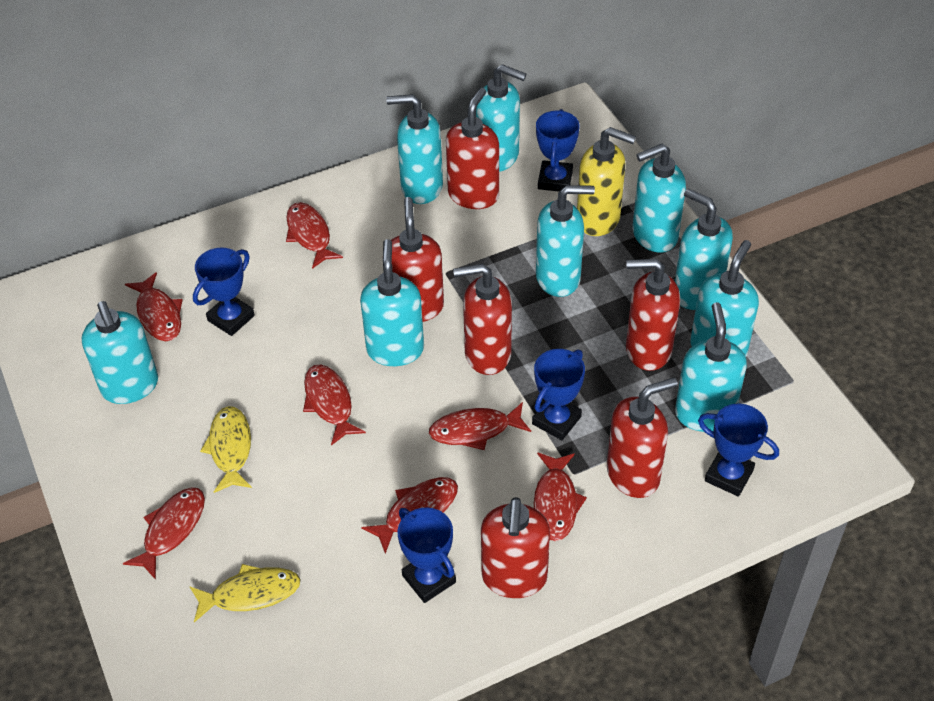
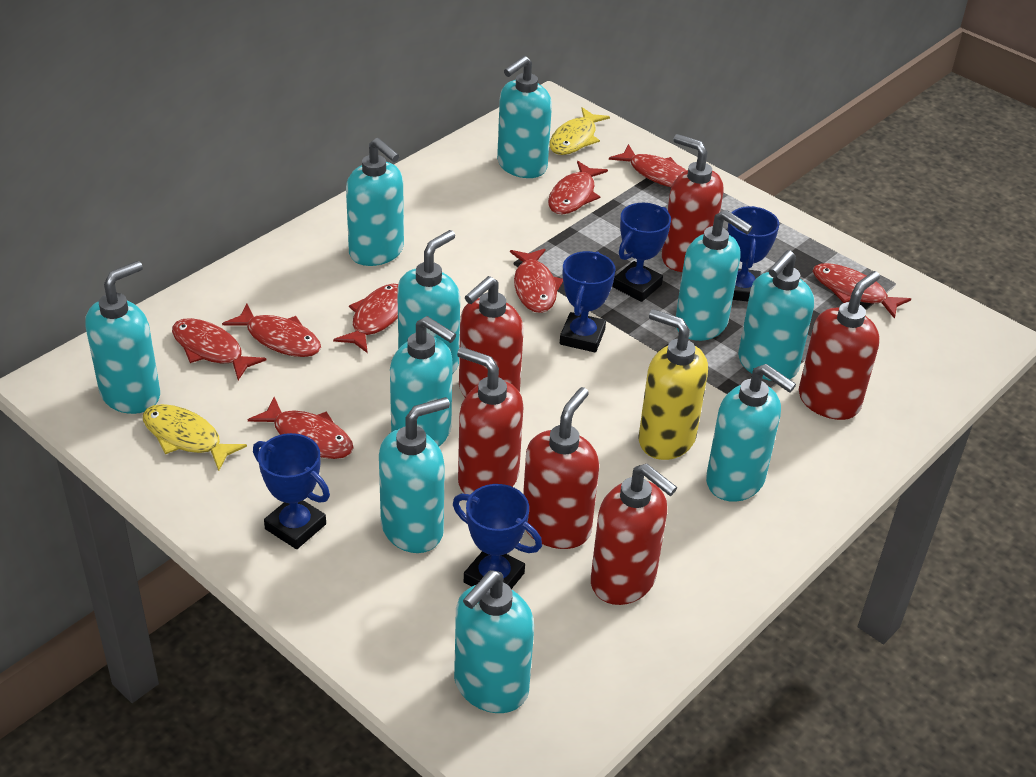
red fish: [123,487,205,580] [125,272,183,341] [286,202,343,269] [303,364,366,445] [361,477,458,554] [429,402,531,450] [534,452,587,541] = 7 -> [172,318,267,380] [222,304,321,357] [248,397,354,459] [333,284,398,353] [510,249,563,313] [548,161,608,214] [609,144,687,187] [813,263,911,319] = 8
turquoise soap dispenser: [82,301,158,404] [360,239,424,366] [386,94,443,204] [476,64,526,172] [536,185,595,297] [633,144,686,253] [675,189,733,310] [675,302,747,432] [690,240,759,356] = 9 -> [86,261,160,414] [346,138,404,266] [379,397,450,553] [390,316,456,446] [397,230,460,374] [454,570,534,713] [497,56,552,178] [676,210,752,341] [706,364,796,502] [738,250,814,381] = 10

